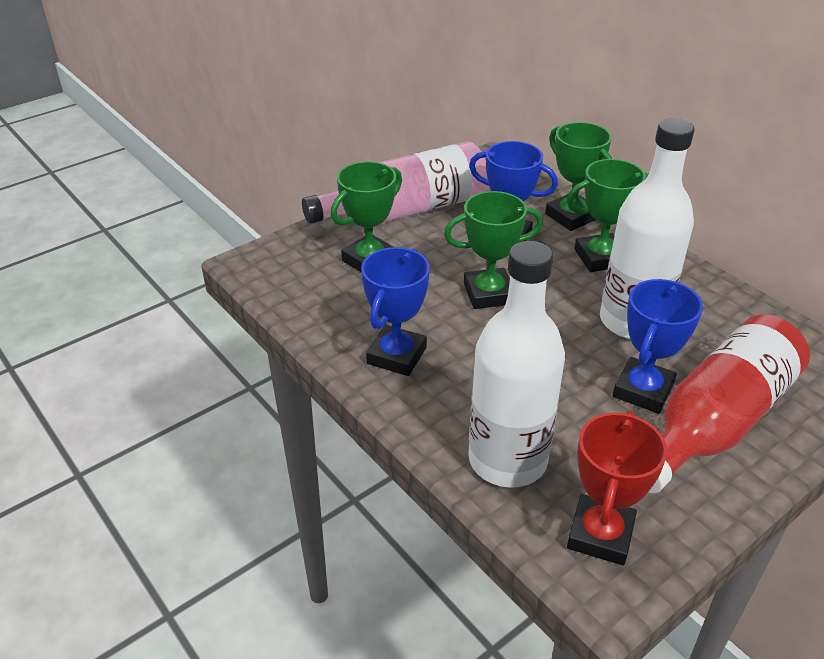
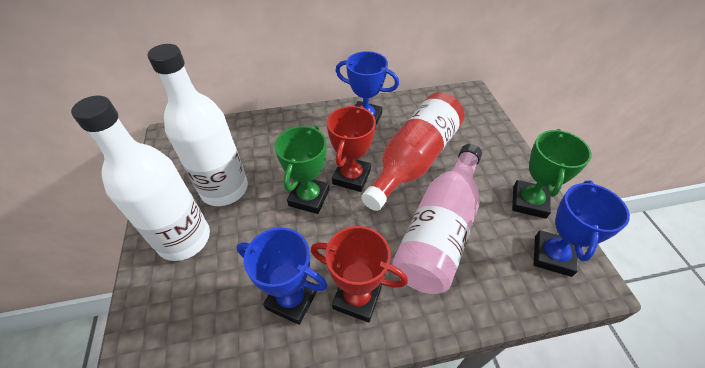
green trophy: [331,161,402,273] [444,191,543,309] [545,122,612,231] [567,159,648,272] = 4 -> [274,125,329,214] [512,129,592,219] = 2
red trophy: [567,411,667,565] = 1 -> [311,226,408,323] [327,106,376,192] = 2

